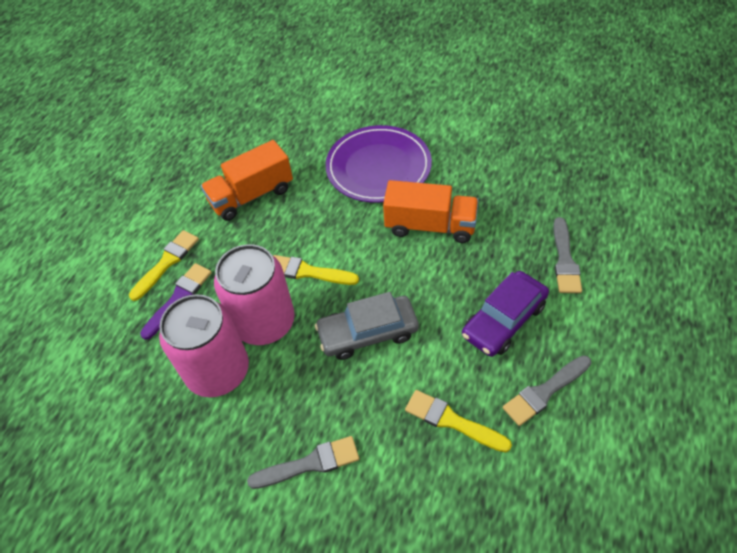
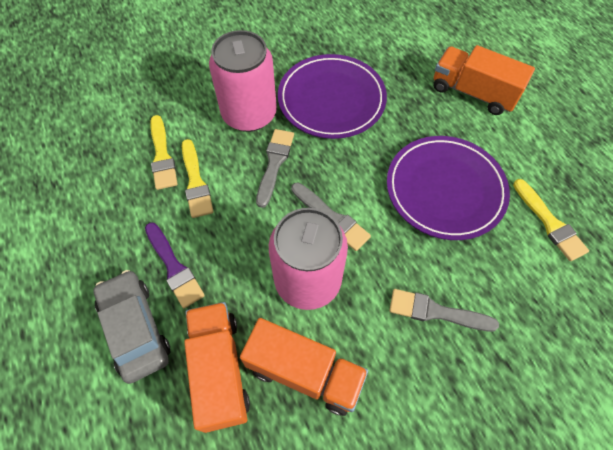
orange truck: [201,140,293,221] [383,180,479,243] = 2 -> [184,302,250,433] [240,318,368,416] [433,45,535,115] = 3
purple car: [462,271,549,357] = 1 -> none = 0
purple plate: [325,125,432,203] = 1 -> [278,54,387,139] [387,136,510,240] = 2

